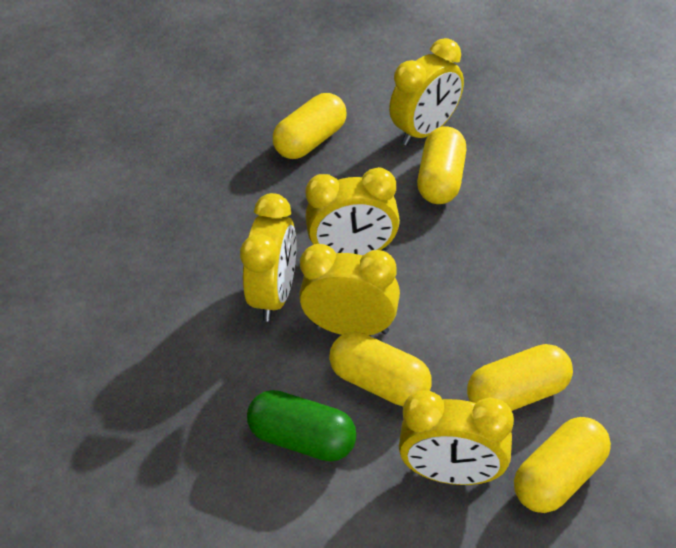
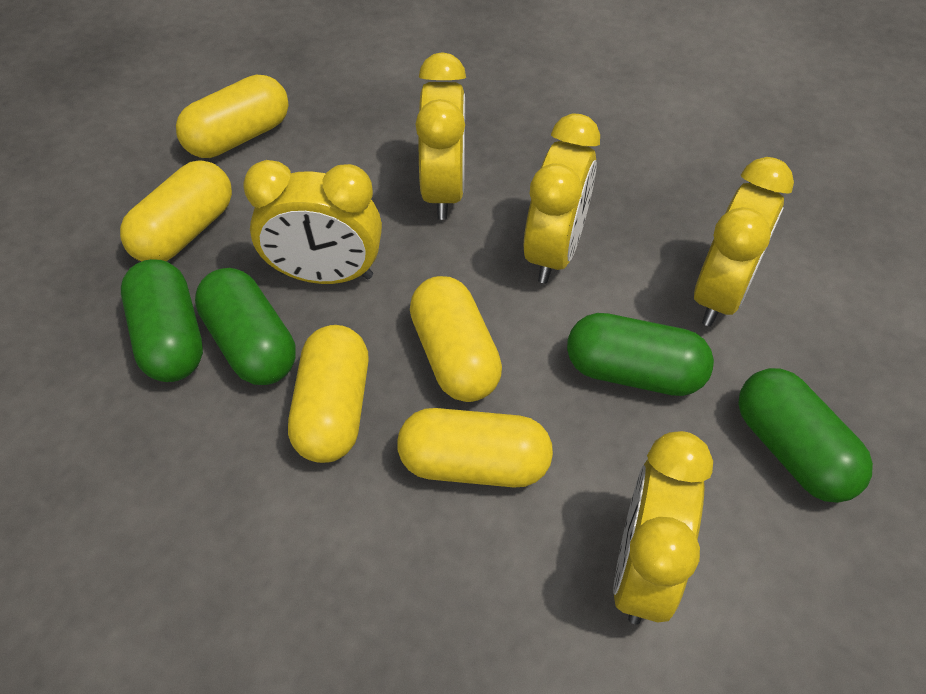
green capsule: [247,390,357,462] = 1 -> [121,259,203,382] [195,268,296,385] [567,313,714,396] [738,368,873,503] = 4

